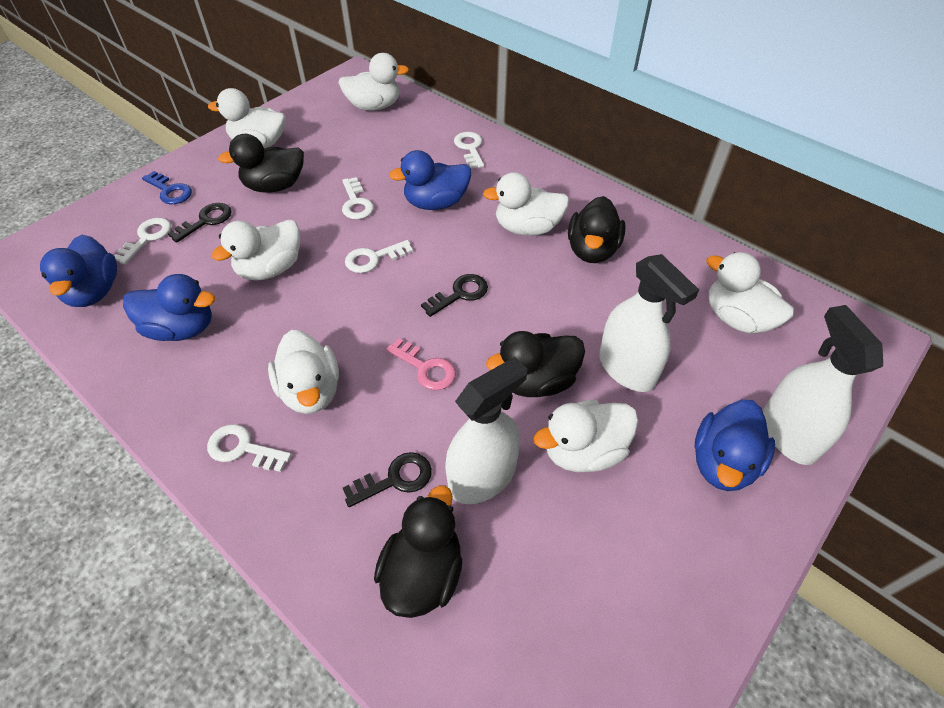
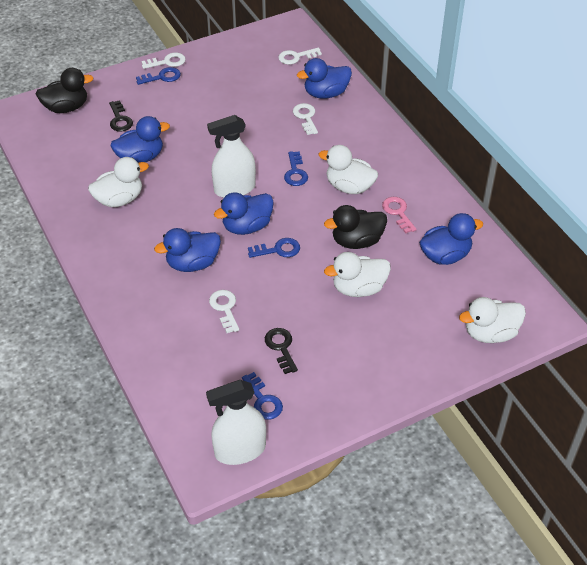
black duck: [218,134,304,193] [374,486,463,618] [486,331,585,397] [568,196,626,263] = 4 -> [36,68,94,113] [324,205,387,249] = 2
black key: [168,203,232,243] [343,452,432,507] [421,274,488,317] = 3 -> [109,100,133,132] [265,328,298,374] = 2
blue duck: [40,235,117,307] [123,274,215,341] [389,150,471,210] [695,400,775,491] = 4 -> [111,116,170,163] [154,228,221,272] [214,192,274,235] [297,58,352,98] [419,213,483,265] = 5
blue key: [142,171,192,204] = 1 -> [136,67,181,85] [242,372,283,420] [248,238,300,258] [284,151,308,186] = 4
white duck: [208,88,286,148] [211,220,300,281] [268,330,339,414] [338,53,409,111] [483,172,569,236] [534,400,638,472] [706,252,794,334] = 7 -> [88,157,149,207] [319,145,378,194] [324,252,391,297] [459,297,526,343] = 4
white key: [114,218,171,264] [207,424,291,472] [342,177,374,219] [345,240,413,273] [454,132,484,168] = 5 -> [141,53,186,69] [209,290,239,333] [278,48,322,64] [293,103,318,135] = 4
white spray bottle: [445,357,527,504] [599,254,699,392] [763,305,883,465] = 3 -> [206,380,266,465] [207,115,256,198] = 2

